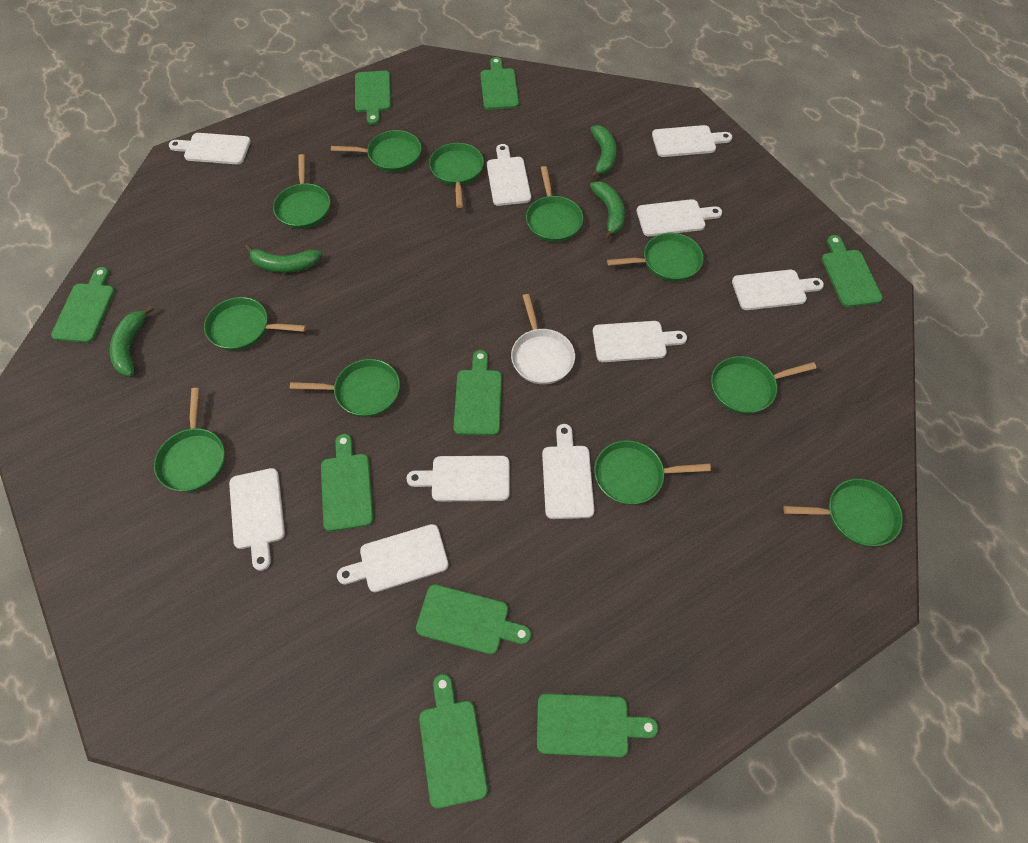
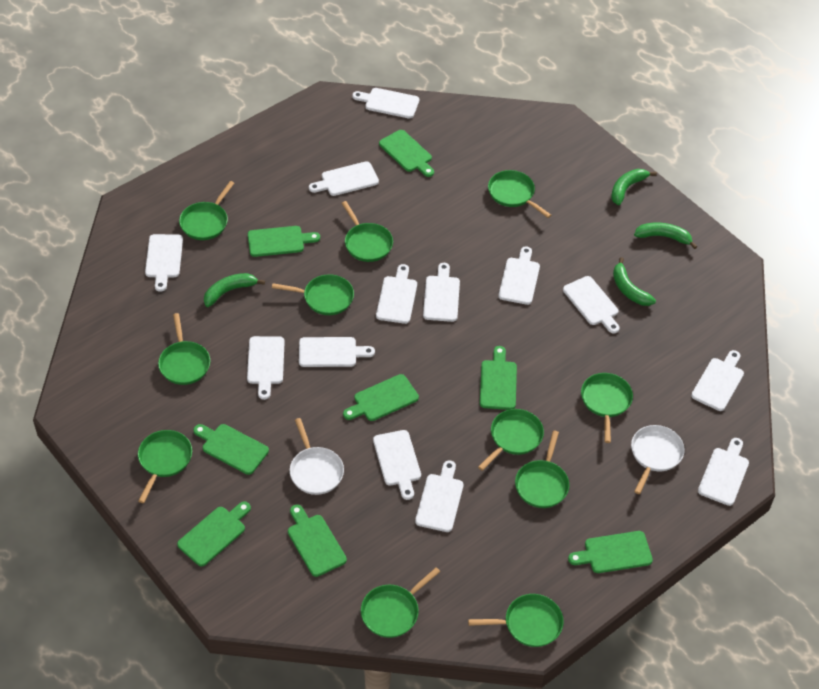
green cutting board: [51,267,115,343] [321,434,373,532] [355,71,391,125] [416,584,531,655] [419,674,488,808] [454,350,502,436] [480,57,519,110] [537,693,658,757] [822,235,883,307] = 9 -> [177,501,251,566] [193,424,269,475] [248,226,320,257] [288,504,347,577] [343,374,419,421] [379,130,434,177] [480,346,517,410] [568,531,653,573] = 8
white cutting board: [169,133,251,164] [229,468,285,571] [337,524,449,592] [406,456,510,501] [487,144,531,206] [542,424,594,519] [593,321,687,362] [637,199,722,236] [652,125,732,157] [732,270,824,310] = 10 -> [145,234,183,292] [247,336,285,400] [299,337,375,367] [309,161,379,196] [352,88,419,119] [373,430,421,500] [376,264,417,324] [415,460,463,532] [423,263,460,322] [498,246,540,305] [563,276,620,333] [691,350,744,411] [698,438,749,506] = 13
white pan: [511,294,575,385] = 1 -> [290,418,344,495] [631,425,685,494] = 2

